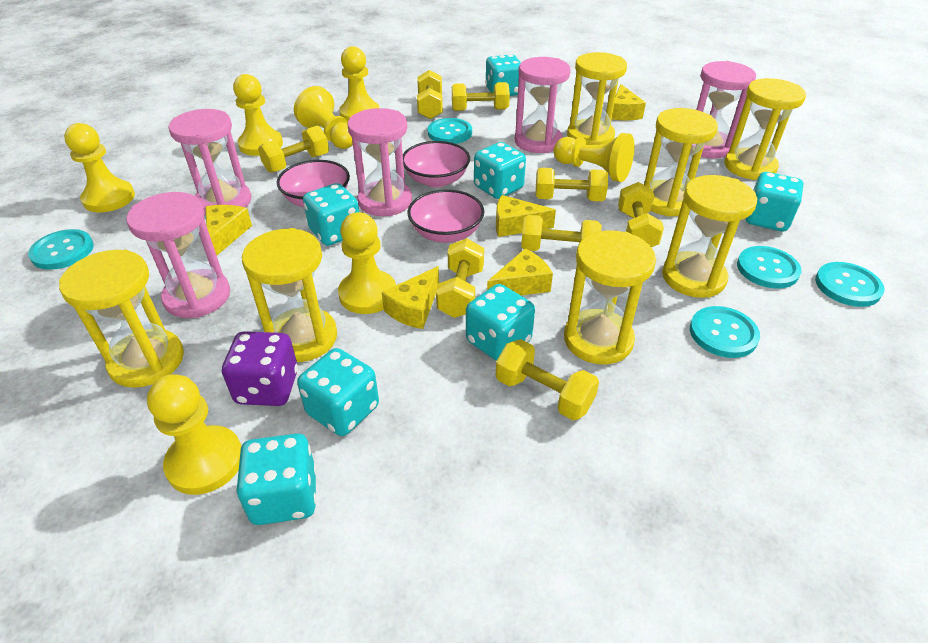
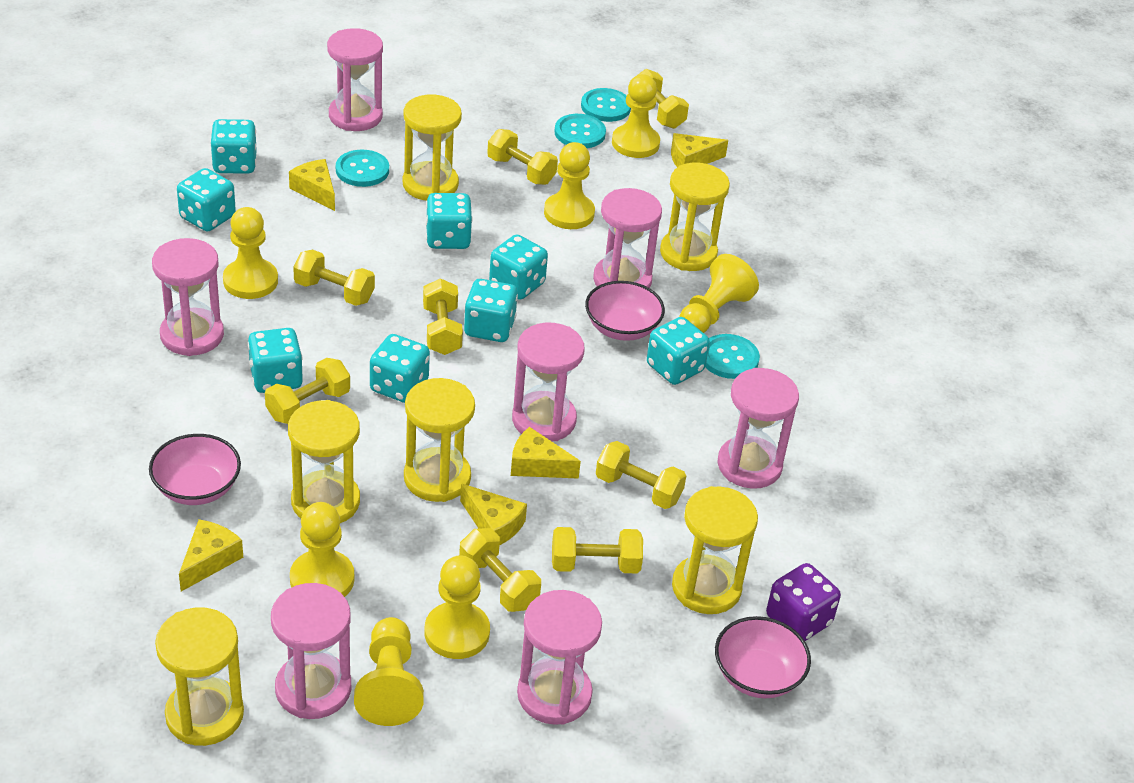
pink hourglass: [126,192,230,318] [168,109,251,216] [347,108,412,216] [515,57,571,153] [696,61,756,159] = 5 -> [152,238,224,356] [271,583,351,719] [327,28,383,131] [512,323,585,442] [517,590,602,725] [593,188,662,288] [717,368,799,489] = 7
turquoise button: [28,229,94,270] [428,118,472,144] [690,306,760,358] [737,246,801,289] [815,262,885,307] = 5 -> [336,150,389,187] [554,114,606,148] [581,88,631,122] [705,334,760,379] = 4
turquoise dice: [236,433,317,525] [297,348,379,436] [303,183,359,246] [466,284,535,361] [474,142,526,199] [485,54,521,96] [746,172,803,231] = 7 -> [177,168,236,231] [210,119,257,174] [248,328,303,393] [370,334,430,403] [426,193,473,249] [464,279,518,342] [489,234,548,300] [647,317,710,385] = 8
yellow hourglass: [59,250,184,388] [242,228,337,362] [564,230,656,365] [567,52,627,145] [644,108,718,217] [662,175,757,298] [724,78,806,180] = 7 -> [155,607,244,746] [288,400,360,523] [402,95,462,201] [404,378,475,502] [660,163,730,271] [672,486,758,614] = 6

